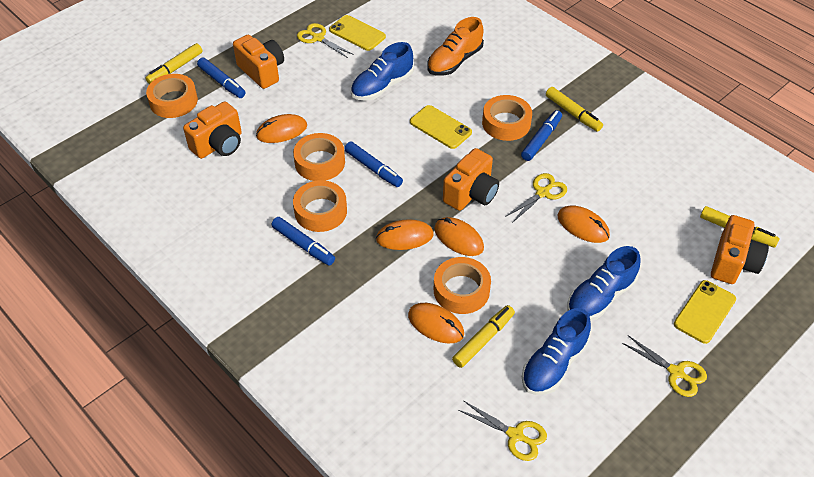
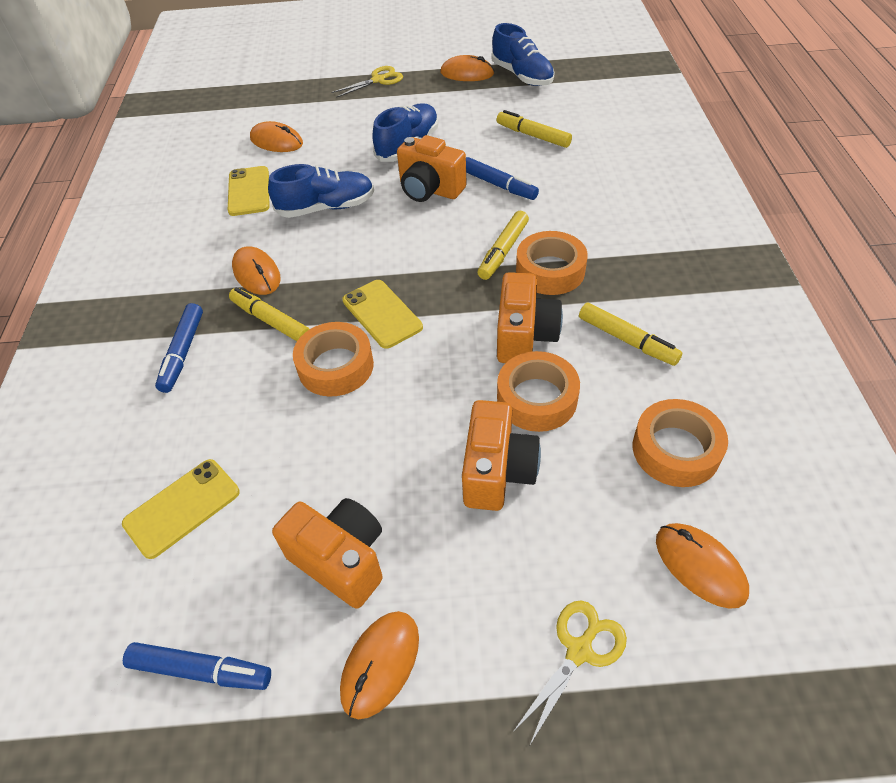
blue marker: [197,58,246,98] [271,217,335,266] [345,141,403,187] [521,110,562,161] = 4 -> [123,642,271,690] [155,303,203,393] [466,157,539,200] = 3
orange shoe: [427,17,484,76] = 1 -> none = 0
orange tape: [146,74,198,118] [293,133,345,181] [293,180,347,232] [434,257,491,314] [482,95,532,141] = 5 -> [293,322,374,396] [497,351,580,432] [516,231,588,295] [633,399,728,487] = 4
yellow scissors: [297,23,354,58] [458,401,547,461] [505,173,567,223] [622,335,707,397] = 4 -> [332,66,403,98] [513,600,627,745] = 2

